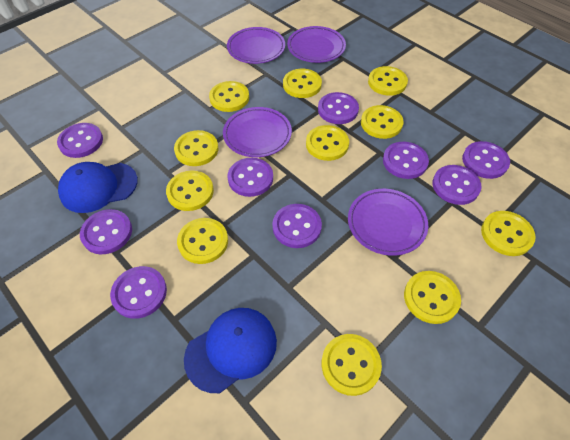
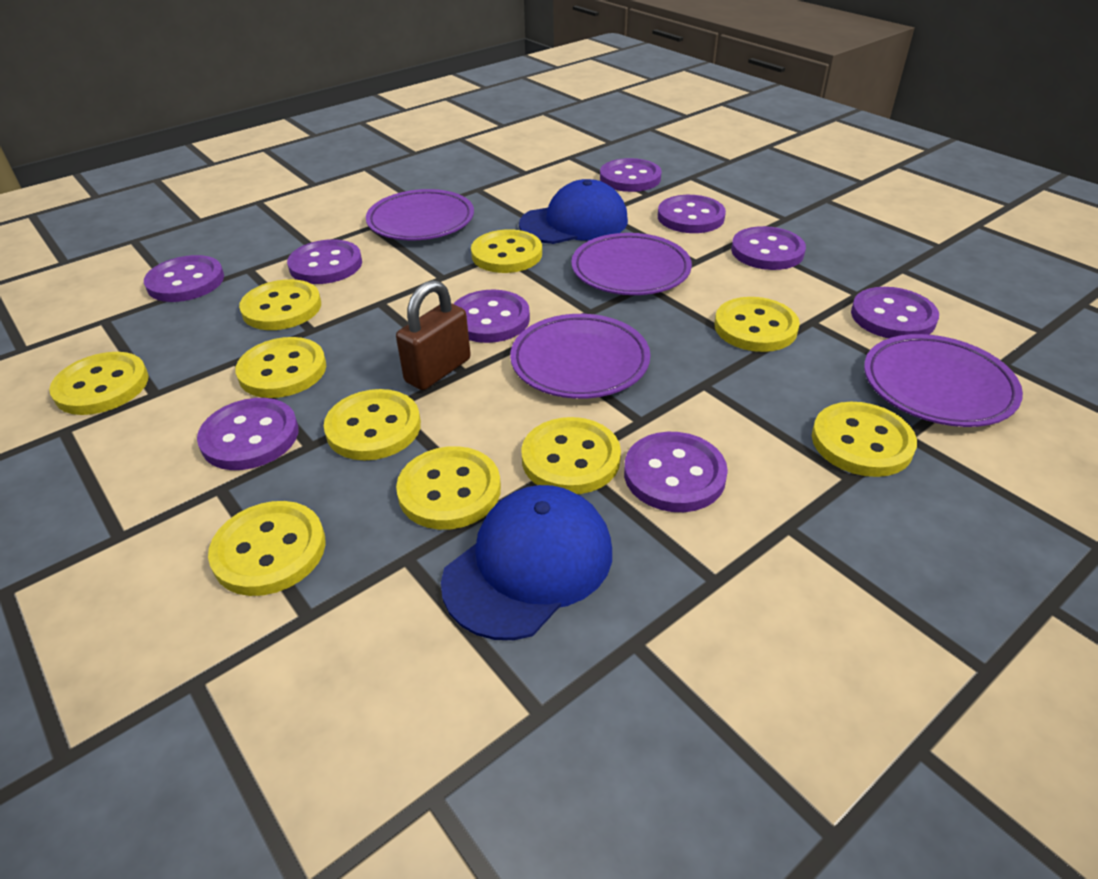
brown padlock: none = 0 -> [396,280,471,390] = 1
yellow button: [166,171,214,211] [174,130,218,166] [177,218,228,264] [209,81,249,112] [283,69,322,98] [306,125,349,161] [322,334,382,396] [361,105,404,139] [368,66,408,96] [404,271,461,324] [481,211,536,256] = 11 -> [49,352,149,415] [208,501,326,596] [235,337,326,398] [239,279,321,330] [324,389,421,460] [396,446,501,530] [471,229,542,273] [521,417,621,494] [715,297,800,352] [812,402,917,477] = 10

